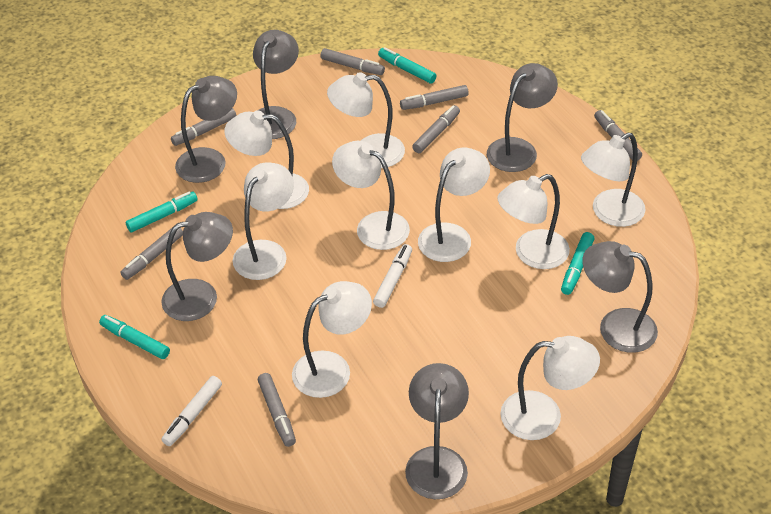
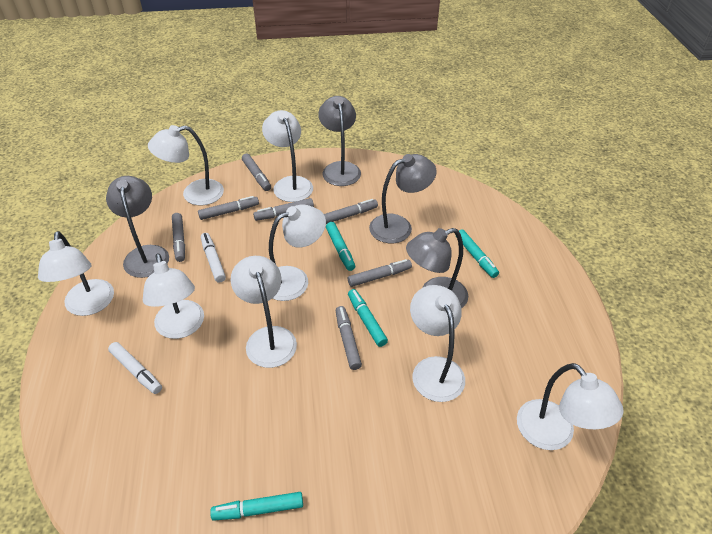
grey lamp: [161,212,233,321] [175,76,237,183] [253,30,299,139] [405,363,469,499] [487,63,558,172] [582,241,658,353] = 6 -> [106,176,169,278] [318,96,361,186] [369,154,437,243] [406,228,468,309] = 4
white lamp: [224,110,309,209] [233,162,294,280] [292,281,372,398] [327,72,405,168] [332,141,410,250] [418,147,490,262] [497,174,570,269] [500,336,600,440] [581,133,645,227] = 9 -> [38,231,114,316] [143,253,204,339] [148,125,224,206] [230,256,297,368] [262,110,313,202] [269,204,326,301] [410,285,465,402] [517,363,624,450] = 8

